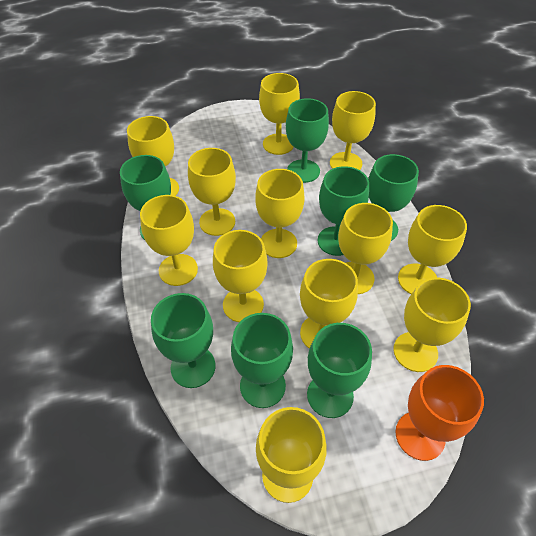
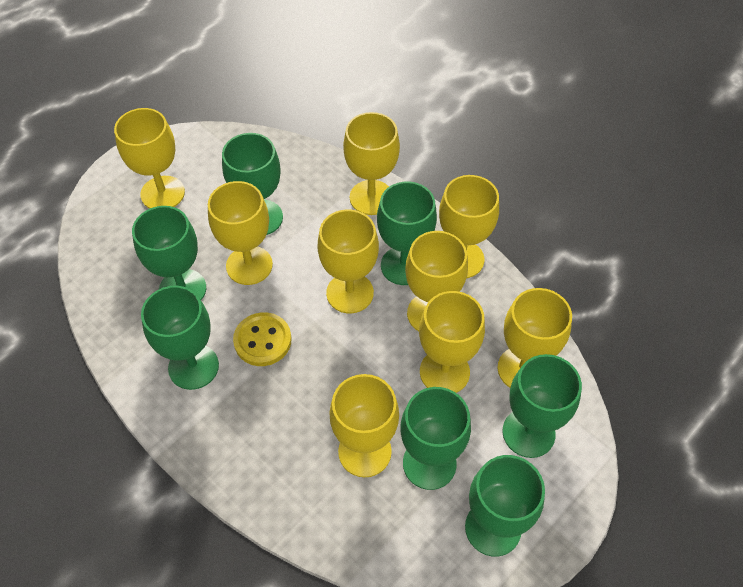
orange goblet: [396,365,484,461] = 1 -> none = 0
yellow button: none = 0 -> [233,312,291,366] = 1
yellow goblet: [127,116,179,196] [140,195,198,286] [188,148,236,236] [213,230,268,322] [255,169,305,258] [256,407,327,503] [259,73,300,155] [300,259,358,348] [330,91,376,170] [338,203,393,294] [393,278,471,372] [398,205,467,294] = 12 -> [114,108,185,209] [208,181,273,285] [317,209,379,313] [329,374,399,477] [343,112,400,215] [405,231,468,331] [419,291,485,393] [439,175,499,278] [498,288,572,387] = 9

